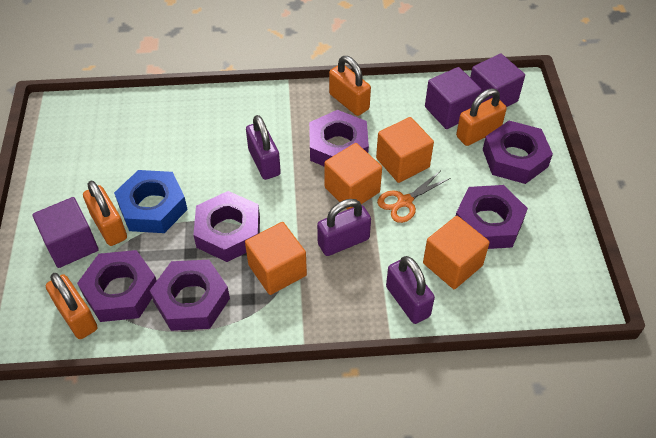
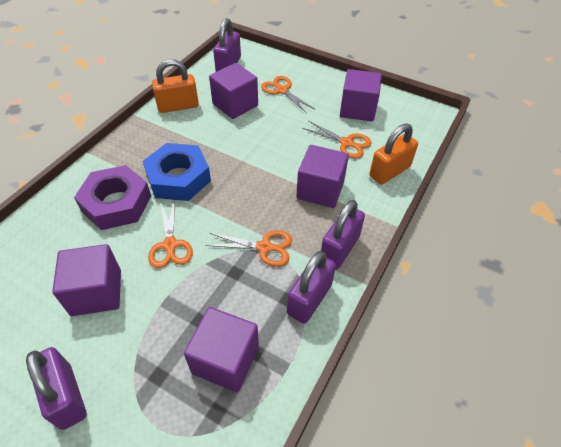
orange cube: [245,222,307,295] [324,143,382,210] [376,117,434,183] [423,216,490,289] = 4 -> none = 0
orange padlock: [46,273,97,339] [83,181,127,246] [329,56,371,116] [456,88,507,146] = 4 -> [152,59,199,113] [369,123,418,185] = 2
orange scissors: [377,171,450,223] = 1 -> [148,199,193,268] [205,230,292,267] [261,76,315,113] [302,121,371,158] = 4
purple cube: [32,197,99,268] [425,67,481,129] [470,53,525,107] = 3 -> [52,244,121,316] [184,307,259,392] [209,63,258,119] [296,145,349,208] [340,69,382,121] = 5
purple nut: [77,250,157,322] [150,260,230,331] [194,191,260,262] [309,110,369,166] [456,185,528,249] [483,121,553,184] = 6 -> [74,165,151,230] = 1
purple padlock: [246,115,281,180] [317,199,371,256] [386,256,435,324] = 3 -> [26,347,87,430] [213,18,241,72] [287,251,336,324] [321,200,365,270] = 4

